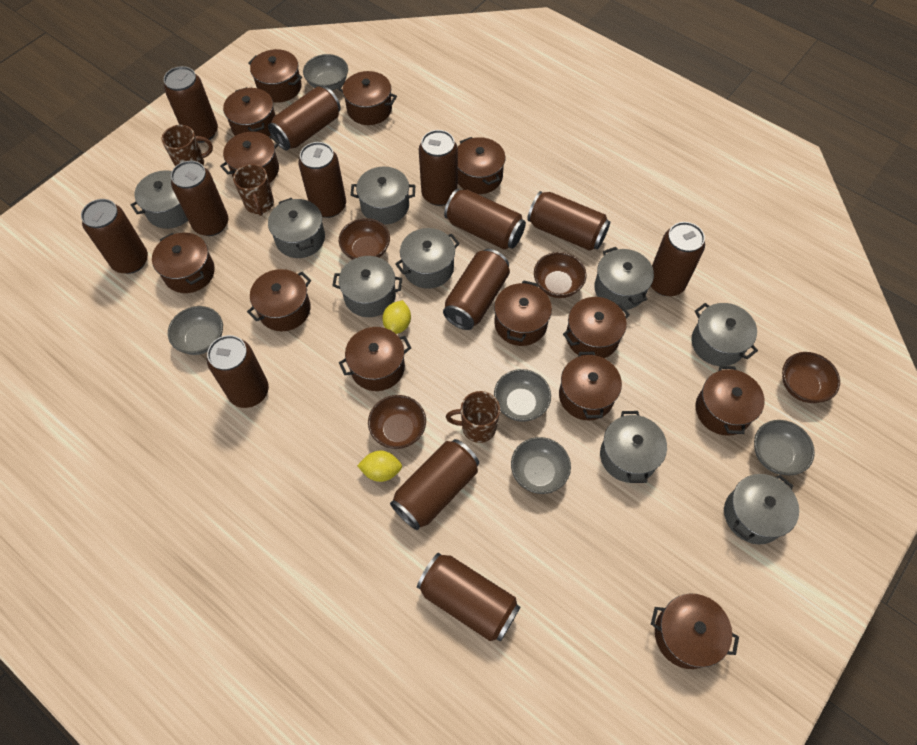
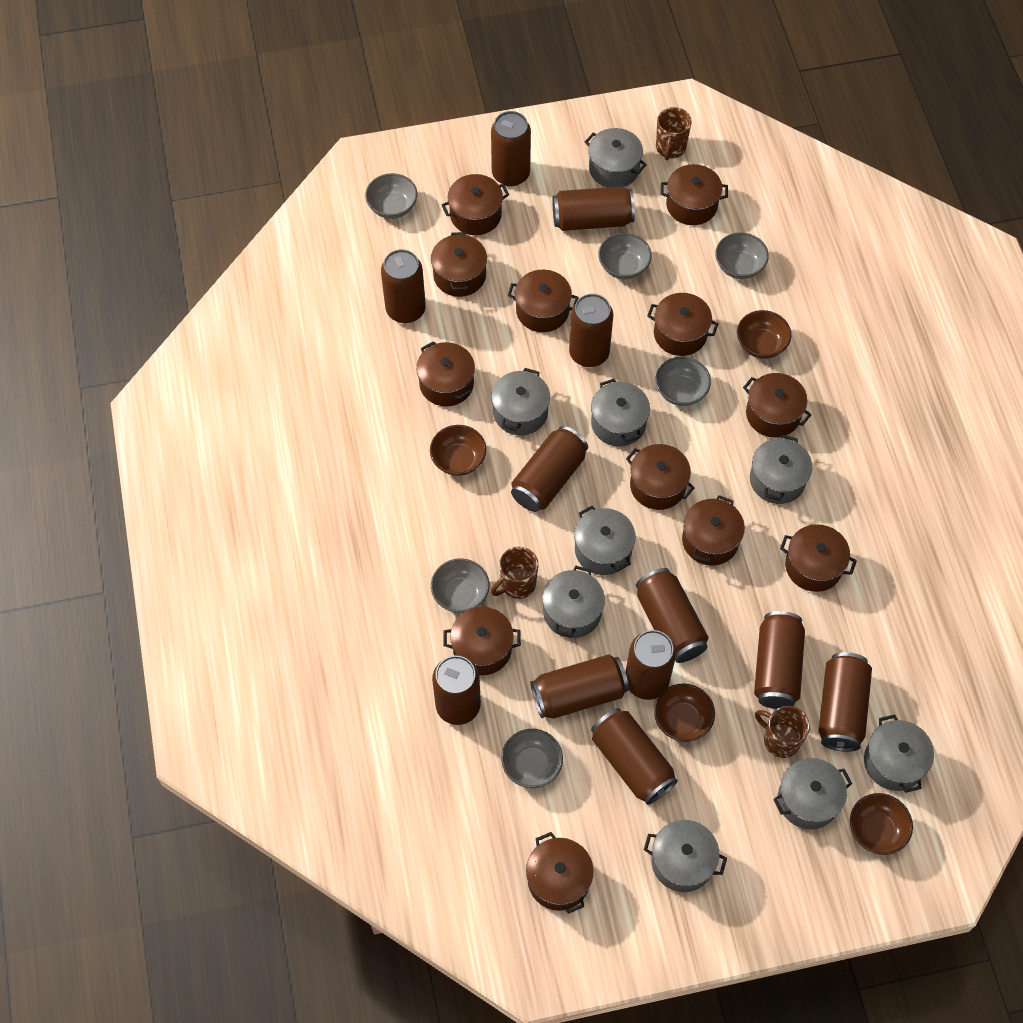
brown can: [81,199,148,274] [164,66,218,143] [171,161,228,236] [207,335,269,408] [268,86,341,150] [298,142,346,218] [390,439,479,530] [417,553,520,641] [419,130,458,206] [443,249,510,330] [444,189,526,250] [527,191,610,251] [651,222,705,296] = 13 -> [381,249,426,323] [432,656,481,725] [491,111,531,186] [511,426,588,512] [531,654,629,719] [553,186,635,231] [569,294,613,367] [591,708,678,805] [626,630,676,700] [636,568,709,663] [754,611,805,709] [819,652,872,752] = 12
brown pot: [152,233,215,293] [220,132,280,183] [223,87,276,137] [247,269,311,331] [248,49,302,103] [338,71,397,125] [339,327,411,391] [458,137,505,194] [494,280,552,346] [559,352,622,420] [563,297,630,358] [651,594,739,669] [696,366,765,436] = 13 -> [416,341,475,406] [431,232,487,297] [442,174,509,235] [443,607,521,675] [508,270,579,332] [526,832,594,914] [626,444,695,510] [647,293,719,356] [661,164,728,225] [682,495,745,566] [743,373,811,438] [780,524,857,592] = 12
grey bowl: [168,306,223,355] [303,54,348,91] [494,369,551,422] [511,437,571,494] [754,420,815,475] = 5 -> [365,173,417,219] [431,558,489,613] [501,729,563,788] [598,233,652,280] [656,357,711,406] [715,232,769,279] = 6
yellow lemon: [357,450,402,482] [382,300,411,334] = 2 -> none = 0

